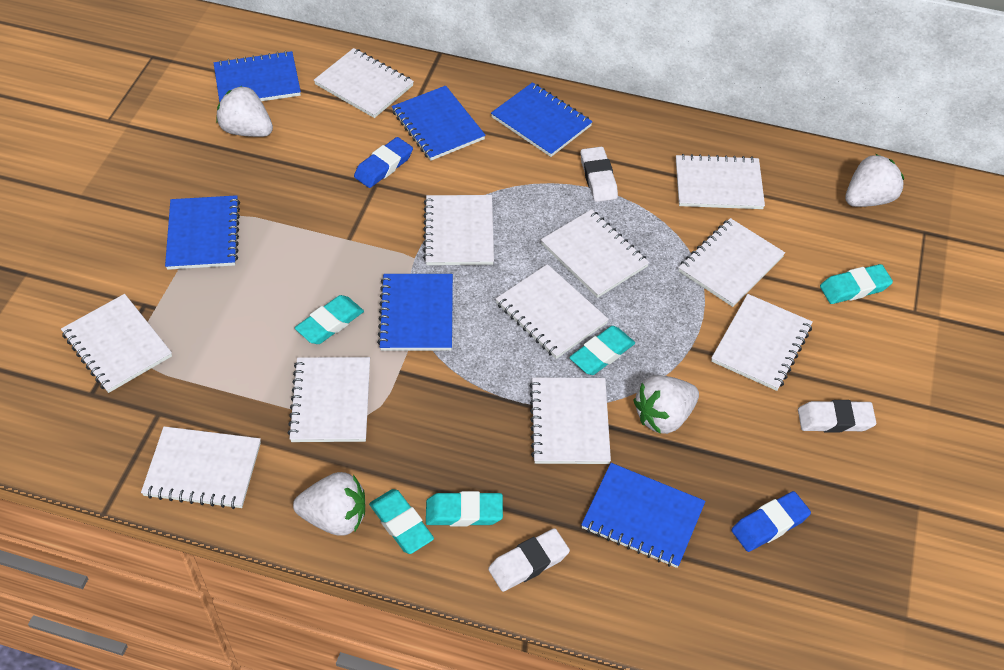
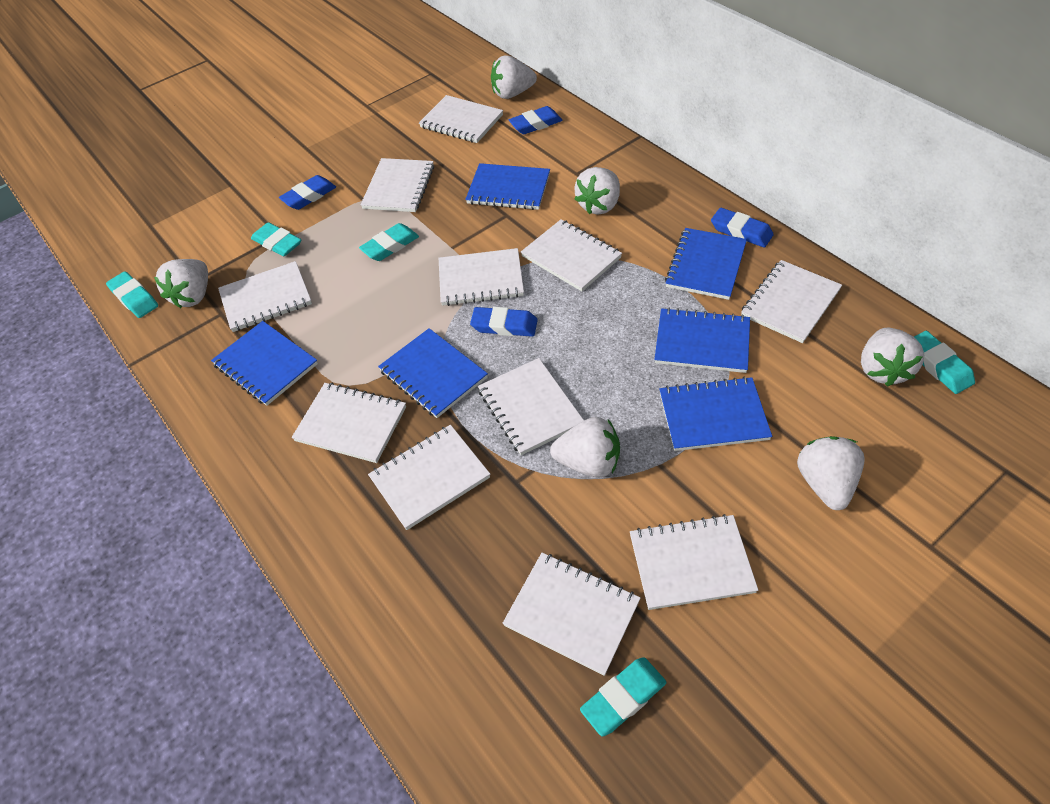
blue eraser: [354,137,413,188] [731,491,811,552] = 2 -> [279,175,336,210] [470,307,538,337] [509,106,562,134] [711,208,774,248] = 4
white eraser: [488,528,570,592] [581,147,618,202] [798,400,876,433] = 3 -> none = 0
white strawberry: [216,86,273,137] [293,472,365,535] [633,375,699,434] [845,154,904,207] = 4 -> [154,259,208,308] [491,56,537,99] [550,417,620,478] [575,167,620,215] [797,436,865,510] [861,328,924,387] = 6

